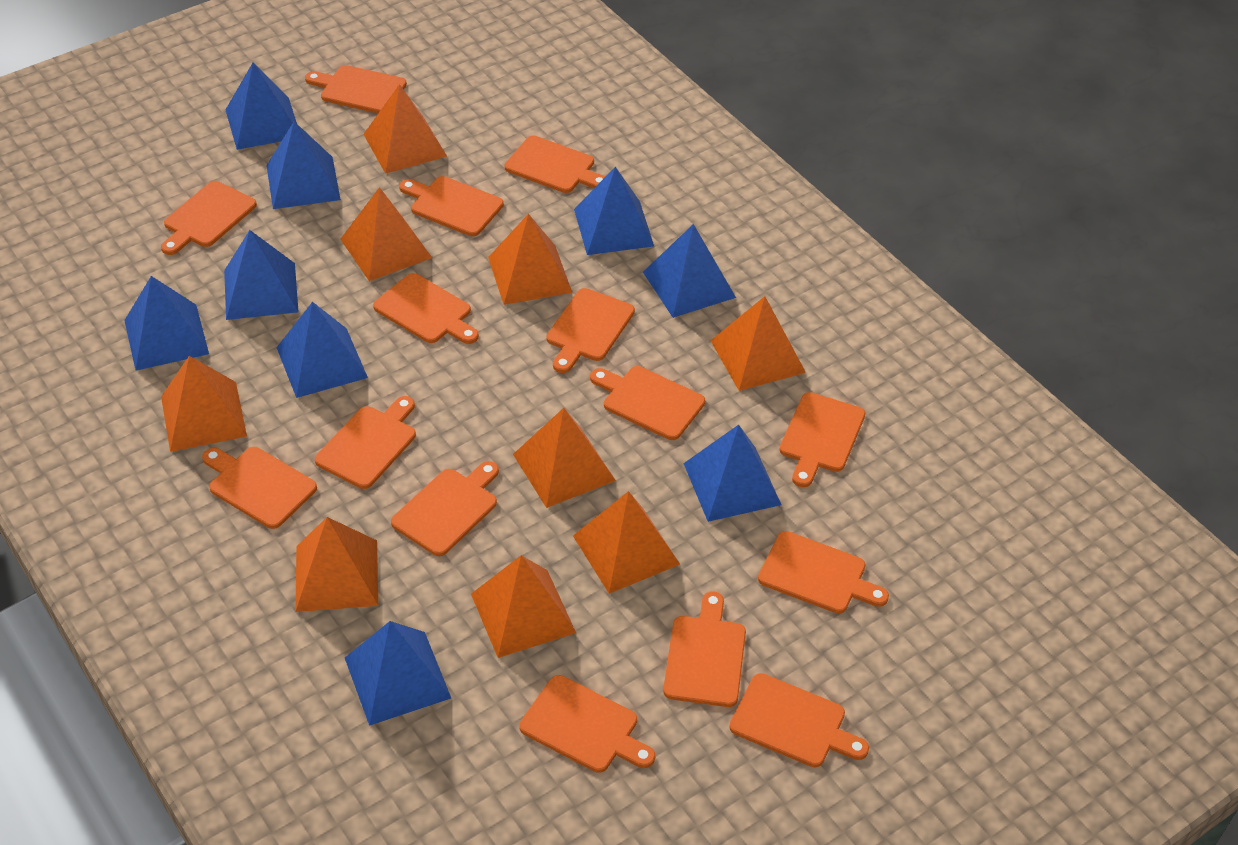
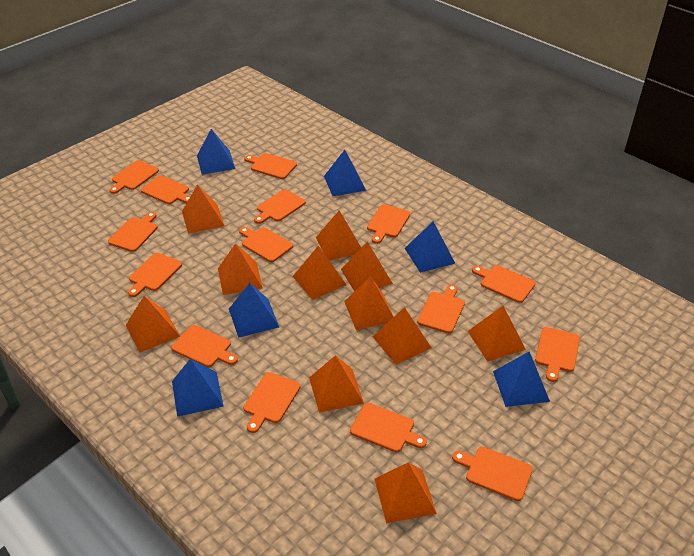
blue pyramid: [124,276,209,371] [224,230,299,320] [225,63,297,150] [266,122,341,209] [276,302,368,398] [345,621,451,726] [574,167,654,255] [643,224,736,318] [683,425,781,522] = 9 -> [172,359,224,417] [197,129,235,174] [229,283,279,338] [324,150,366,196] [405,222,456,273] [493,351,550,407] = 6
orange pyramid: [161,356,247,452] [295,517,378,612] [340,187,432,281] [363,84,447,174] [471,555,576,658] [488,214,572,305] [513,408,616,508] [573,491,680,594] [711,296,806,391] = 9 -> [126,296,180,352] [182,184,225,234] [218,243,263,295] [293,246,346,300] [309,355,364,413] [316,210,361,261] [341,242,393,292] [344,276,394,330] [373,307,432,365] [375,462,437,523] [468,306,526,362] = 11

